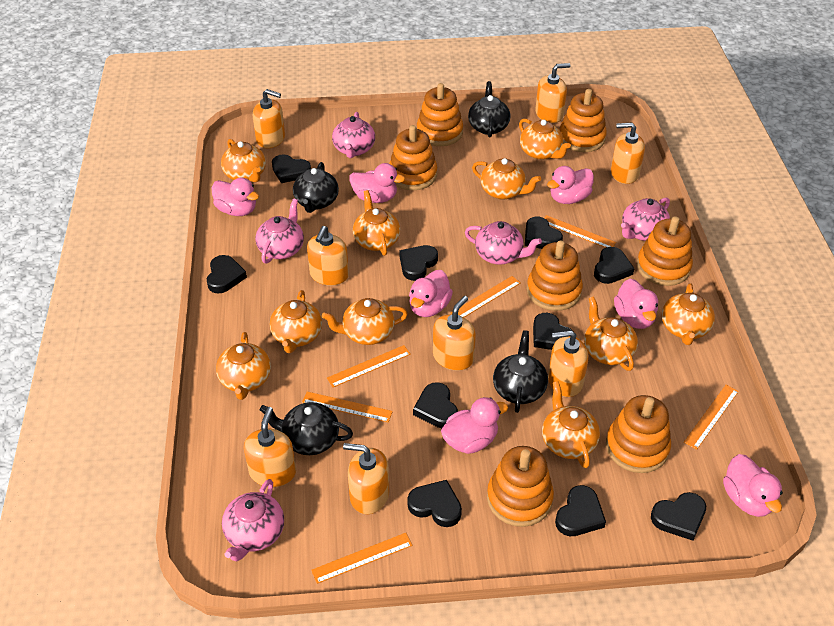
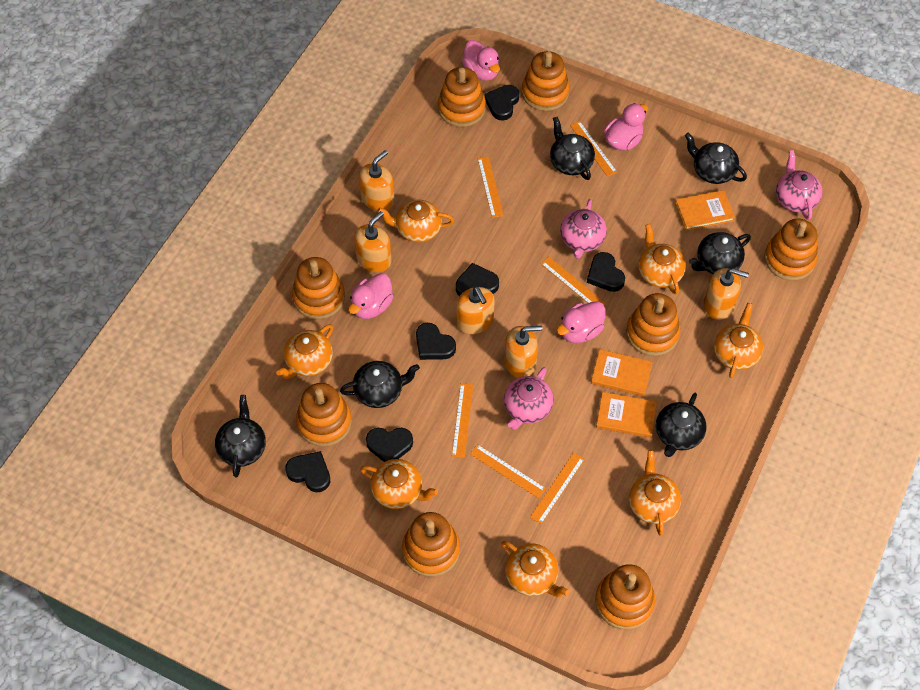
black heart: [207,255,247,294] [272,154,311,183] [399,245,438,281] [407,480,462,527] [413,382,458,428] [525,217,563,249] [533,313,573,350] [555,485,606,536] [594,247,635,284] [651,492,706,541] = 10 -> [285,451,330,493] [366,428,413,462] [416,323,456,360] [456,263,499,296] [484,85,519,121] [587,252,625,292] = 6
black teapot: [260,402,353,455] [293,162,339,213] [468,81,510,138] [493,330,548,413] = 4 -> [215,395,266,477] [340,361,420,408] [550,117,595,180] [656,393,706,457] [685,133,747,184] [689,232,751,274] = 6
orange book: none = 0 -> [591,349,653,396] [596,392,657,438] [675,190,735,231] = 3
orange soap dispenser: [244,407,296,487] [253,89,285,148] [307,226,349,285] [343,443,389,514] [433,296,476,371] [535,63,570,123] [548,330,589,397] [611,123,645,184] = 8 -> [354,211,392,272] [359,150,395,211] [456,287,495,334] [504,326,542,378] [704,268,749,320] = 5
orange stacking toy: [389,125,437,190] [417,83,463,146] [487,446,554,527] [527,240,583,311] [560,89,607,152] [606,395,671,473] [637,216,693,286] = 7 -> [292,257,345,319] [296,383,352,447] [402,512,460,577] [438,67,486,127] [522,51,570,111] [595,564,655,630] [626,293,680,356] [764,219,818,280] = 8
orange teapot: [216,332,271,400] [221,139,266,182] [270,290,322,353] [322,298,408,345] [353,190,400,256] [472,158,541,200] [519,119,571,160] [542,381,600,468] [584,296,638,371] [662,283,715,345] = 10 -> [276,324,333,379] [360,459,438,509] [377,200,454,243] [501,541,570,597] [629,450,681,536] [638,224,686,294] [714,303,763,378] = 7
pink duck: [212,178,259,216] [349,163,405,203] [409,270,453,317] [441,397,508,454] [547,166,594,204] [614,279,658,329] [723,454,783,517] = 7 -> [348,273,394,319] [462,40,500,81] [556,301,606,343] [604,103,648,151] = 4
pink teapot: [222,479,284,562] [255,199,304,264] [332,112,375,158] [465,221,542,265] [621,198,670,241] = 5 -> [504,367,554,430] [560,199,607,259] [776,150,823,220] = 3

